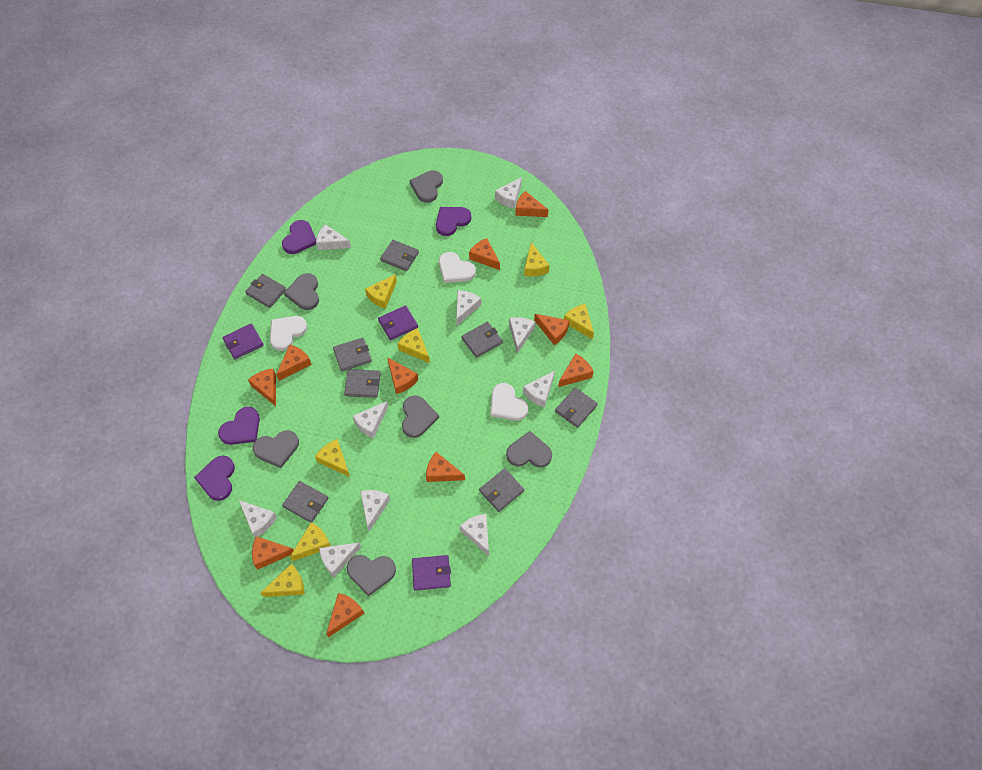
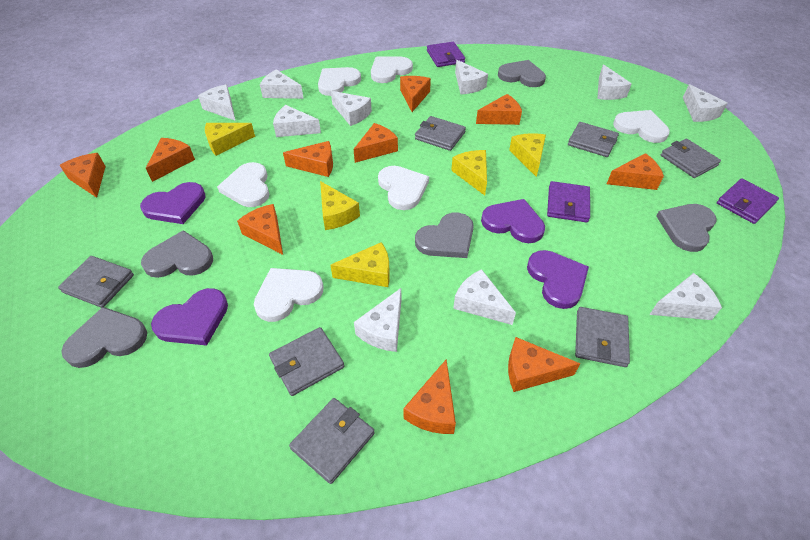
grey heart: [253,430,299,468] [284,273,319,310] [347,555,396,596] [402,395,439,438] [409,170,443,203] [506,431,552,467] = 6 -> [61,307,147,368] [141,230,213,278] [415,213,474,258] [498,60,546,87] [656,204,717,252] = 5
grey wallet: [245,274,287,308] [282,481,329,523] [333,338,372,371] [344,369,381,398] [380,240,419,271] [461,322,503,358] [479,468,525,512] [555,387,598,428] = 8 -> [58,256,134,308] [269,327,344,396] [289,398,375,484] [415,116,466,151] [568,122,619,157] [575,307,630,367] [661,139,721,178] = 7
white heart: [270,316,307,351] [439,252,476,283] [491,383,528,421] = 3 -> [217,162,269,207] [254,268,324,322] [318,67,361,96] [371,57,413,83] [378,166,429,210] [613,110,670,143] = 6
yellow cheese: [260,563,305,597] [290,522,331,561] [315,439,350,477] [365,274,397,309] [398,328,430,363] [524,242,549,276] [564,304,594,340] = 7 -> [205,123,255,156] [320,181,360,230] [331,242,390,287] [451,150,487,195] [509,133,546,177] = 5

